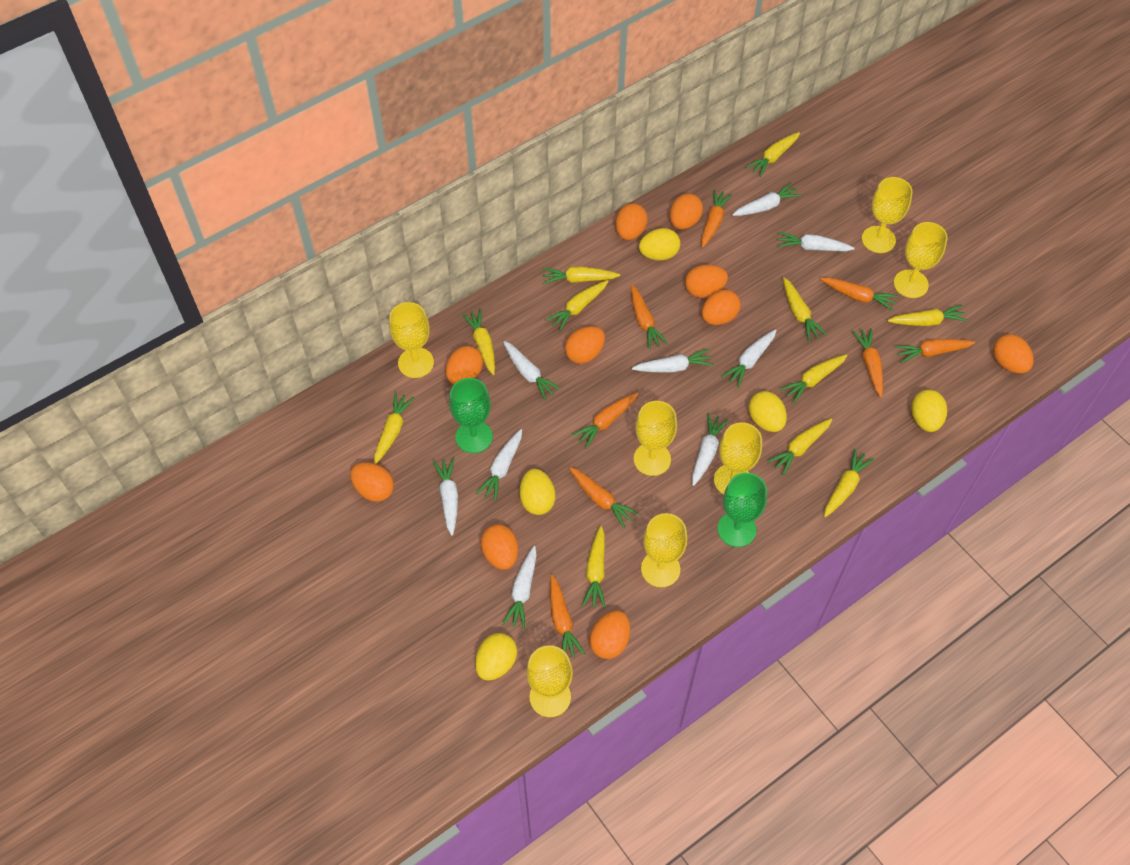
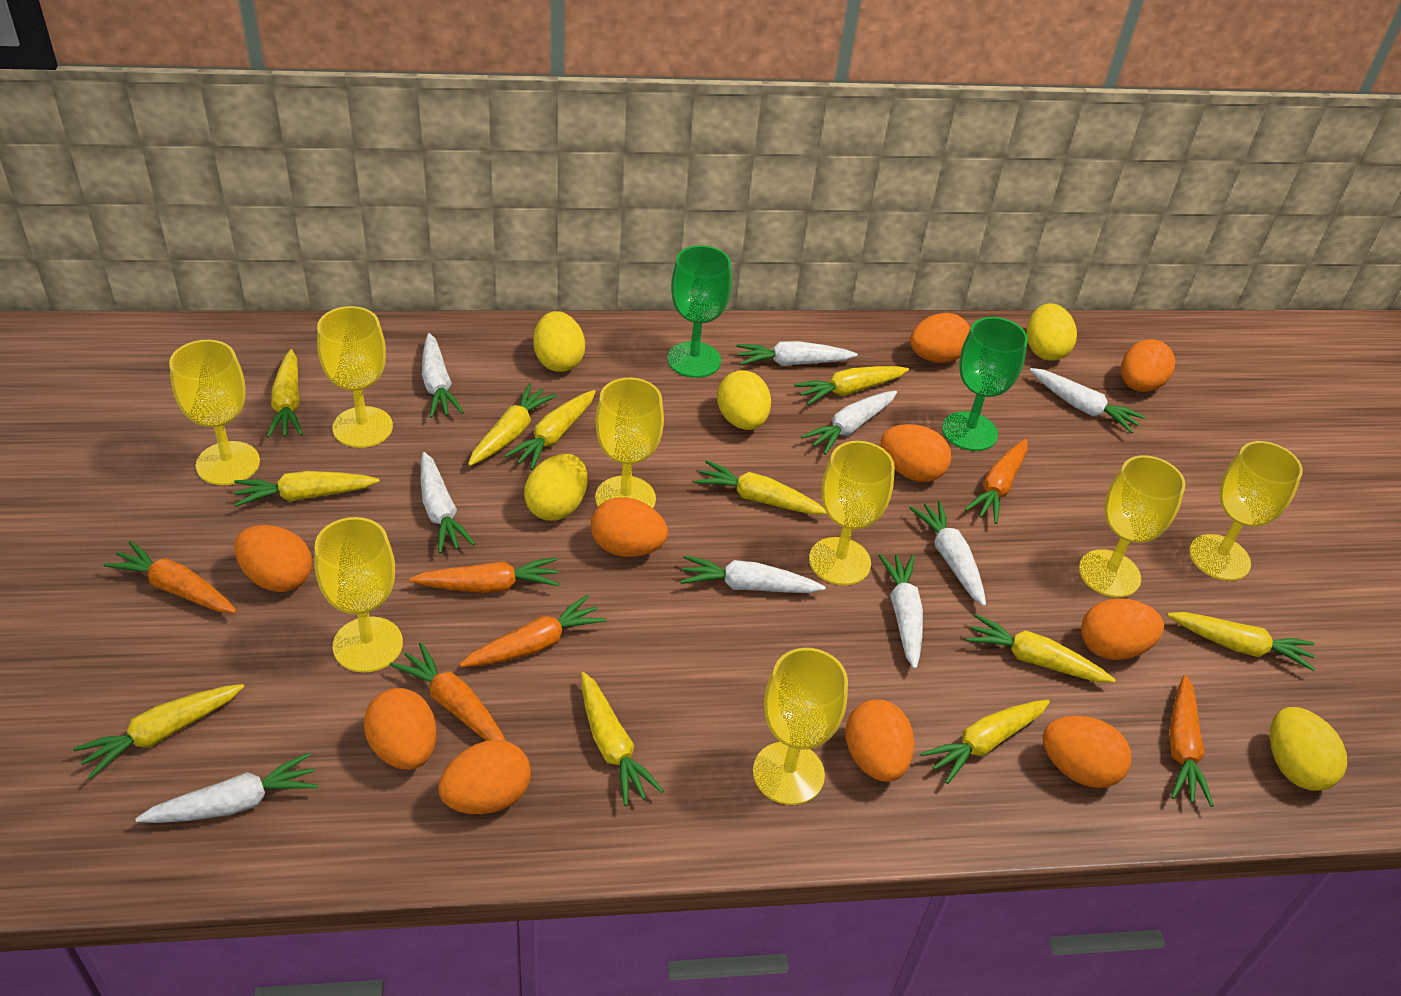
orange carrot: [550,575,585,658] [569,467,639,528] [572,392,639,449] [631,285,668,349] [701,189,732,248] [820,277,898,311] [852,328,883,398] [895,339,975,363] = 8 -> [103,540,237,613] [390,642,506,741] [409,557,560,593] [459,595,606,667] [965,439,1027,524] [1169,675,1214,807] = 6
yellow goblet: [389,302,434,378] [526,645,573,717] [634,401,677,476] [641,513,687,587] [714,422,762,495] [862,177,913,253] [894,222,948,298] = 7 -> [169,340,260,485] [314,517,403,673] [317,306,393,448] [595,378,664,508] [753,648,848,805] [809,441,895,585] [1079,456,1186,598] [1189,441,1303,581] = 8

